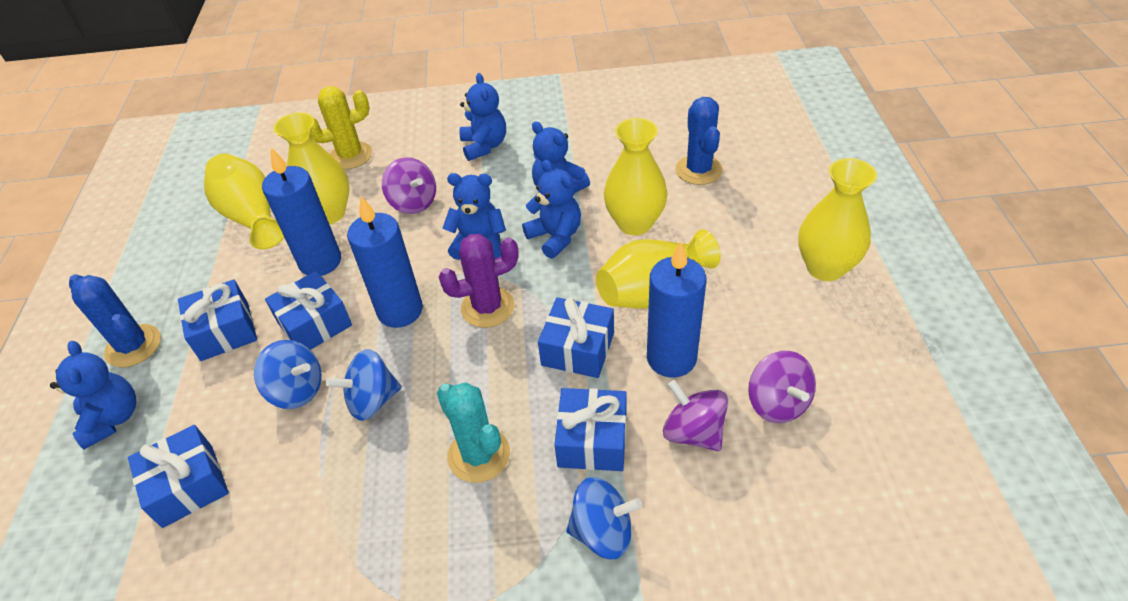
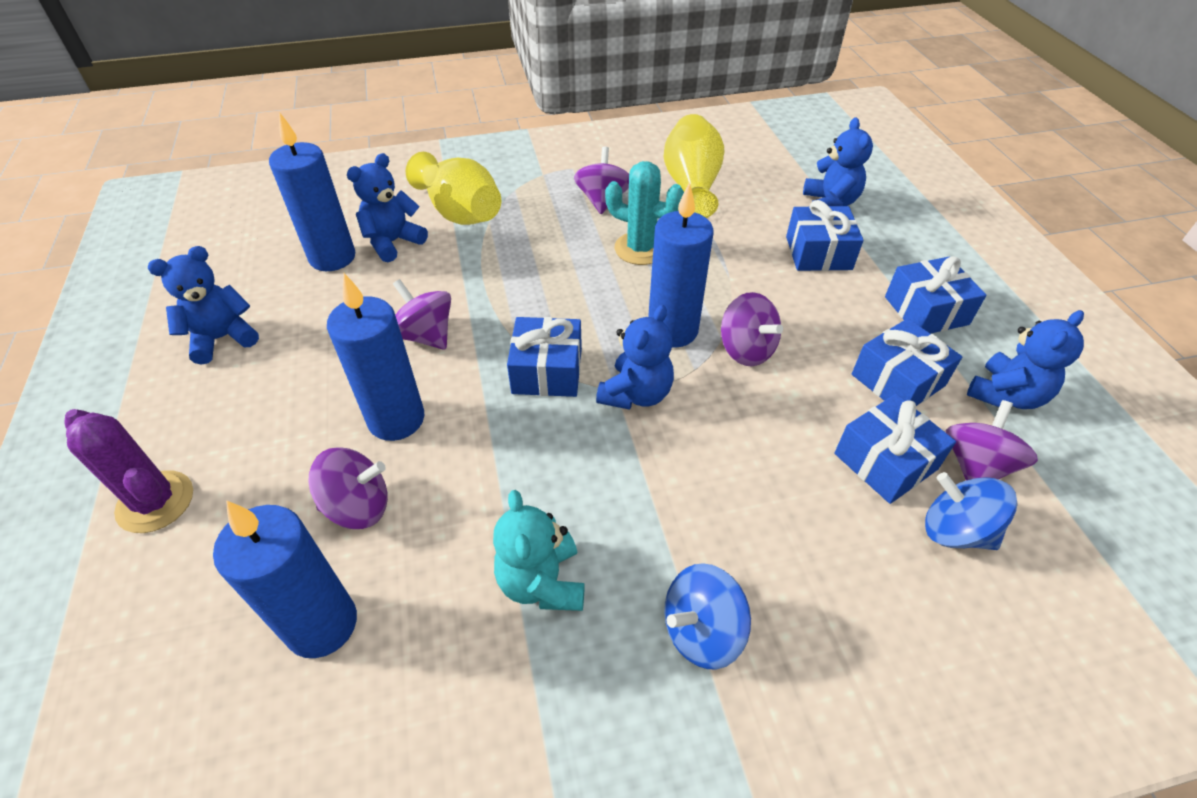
blue cactus: [69,274,161,368] [676,97,723,185] = 2 -> none = 0
blue candle: [262,148,341,276] [347,196,423,328] [647,241,707,378] = 3 -> [213,500,357,658] [269,112,355,271] [327,273,424,441] [648,182,714,348] = 4
blue spinning top: [254,340,321,409] [326,349,402,421] [566,477,642,559] = 3 -> [664,563,751,669] [925,472,1018,550] = 2
purple spinning top: [382,157,436,214] [663,380,728,451] [748,351,816,423] = 3 -> [308,447,388,529] [393,279,451,350] [574,146,629,214] [721,292,783,366] [945,400,1038,480] = 5
turquoise teddy bear: none = 0 -> [493,490,585,611] = 1
yellow cactus: [311,86,372,170] = 1 -> none = 0
yellow vase: [204,153,284,249] [274,113,350,224] [596,230,721,309] [604,118,668,235] [798,158,877,281] = 5 -> [406,152,501,225] [664,114,725,218] = 2

